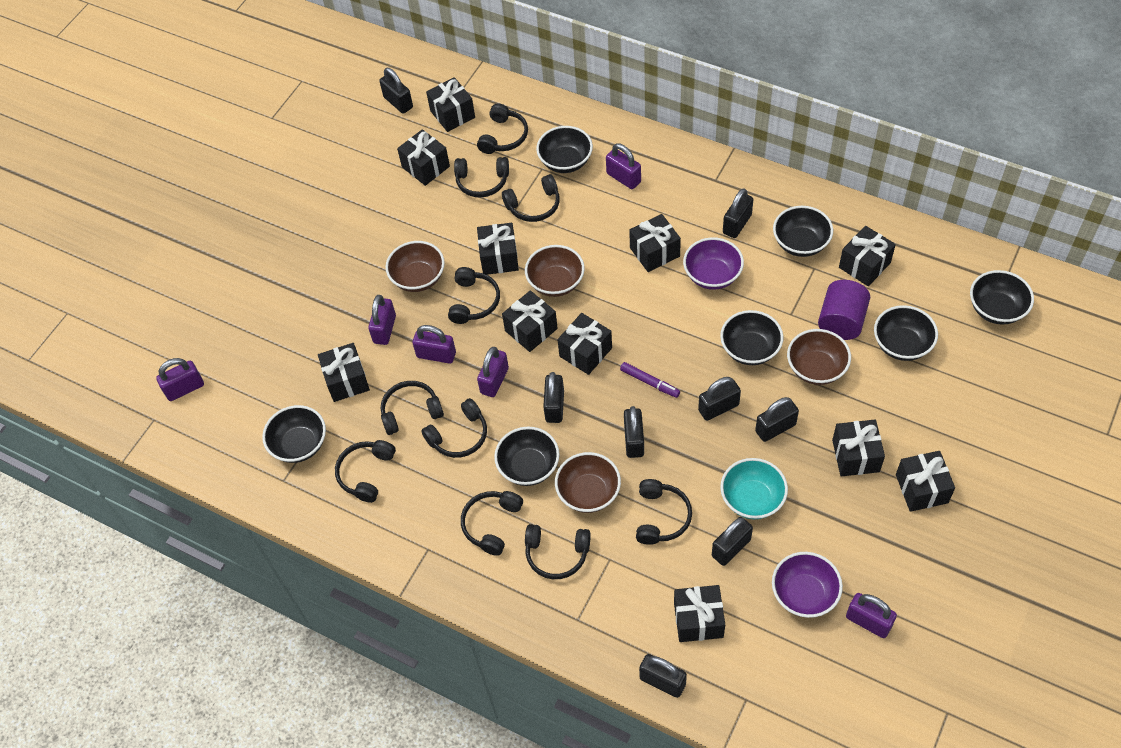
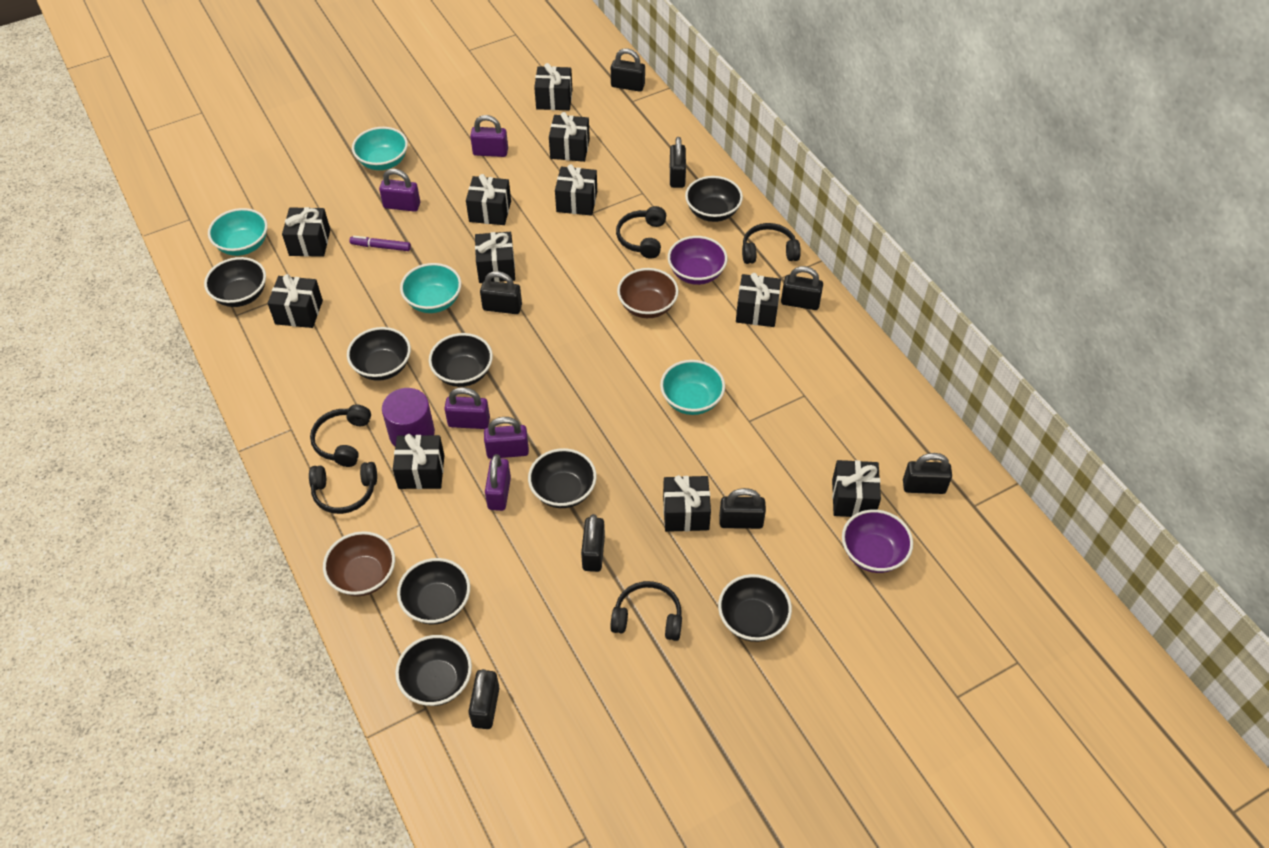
black bowl: [262,405,326,463] [494,427,560,486] [536,126,593,173] [720,310,784,365] [773,206,833,257] [874,305,938,361] [970,270,1034,324] = 7 -> [204,257,266,307] [347,327,411,381] [395,635,472,706] [397,558,470,624] [429,333,493,387] [528,448,597,508] [685,176,743,222] [718,574,792,642] = 8
black headphones: [335,440,396,503] [381,381,444,435] [421,398,487,458] [448,267,500,324] [454,157,509,198] [461,491,523,556] [477,103,528,154] [502,174,560,222] [525,524,591,579] [636,479,692,545] = 10 -> [309,462,377,514] [310,405,371,467] [610,581,682,641] [616,206,666,259] [742,223,801,264] = 5
brown bowl: [386,241,445,292] [525,245,585,297] [555,452,621,513] [787,329,851,385] = 4 -> [323,531,395,596] [617,268,679,318] = 2
purple padlock: [156,358,204,401] [368,295,396,345] [412,325,456,364] [477,347,509,397] [606,143,641,189] [846,593,897,638] = 6 -> [379,169,420,212] [444,387,490,429] [470,115,508,157] [484,417,529,459] [485,454,511,511] = 5
turquoise bowl: [720,458,788,519] = 1 -> [208,208,268,256] [352,127,408,170] [400,263,461,313] [660,360,725,415] = 4

